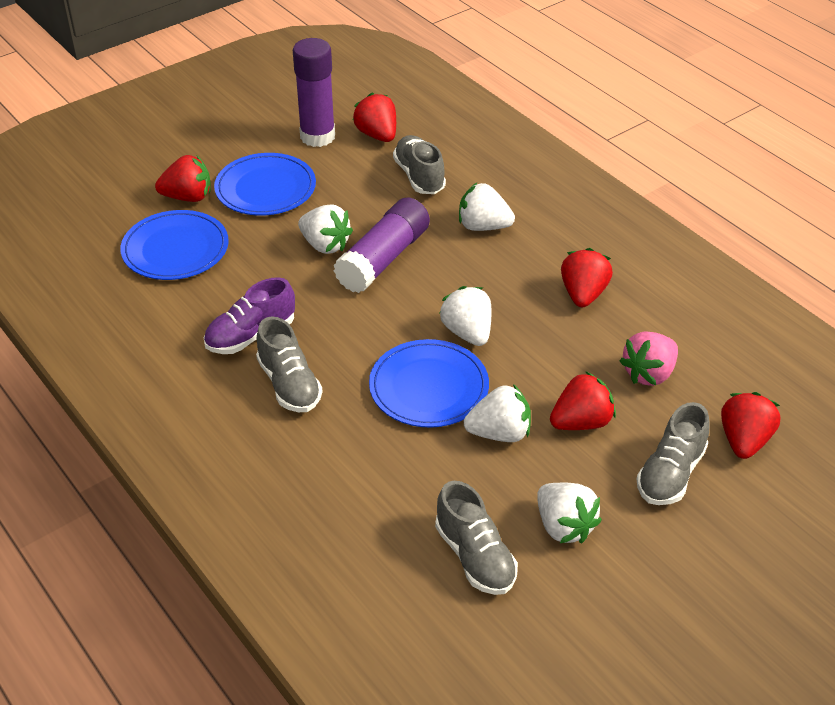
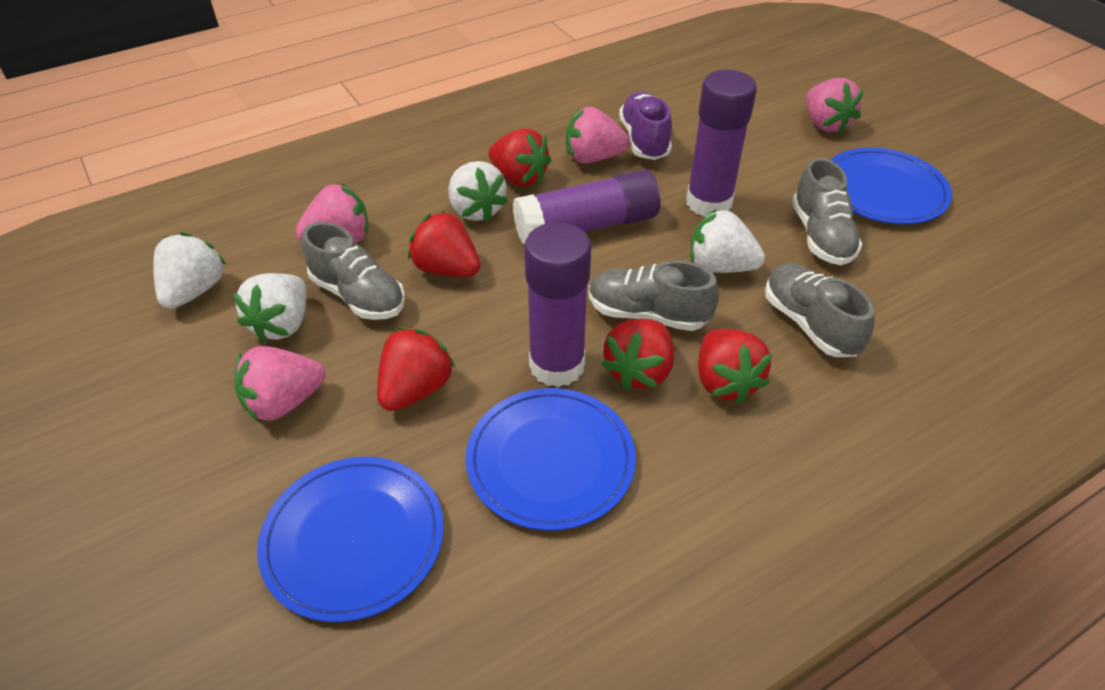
pink strawberry: [620,332,678,386] = 1 -> [234,346,326,422] [296,183,368,243] [566,106,630,163] [806,78,864,134] = 4
purple glue stick: [293,38,335,147] [334,197,430,293] = 2 -> [513,169,660,245] [524,222,591,387] [686,70,757,217] = 3
white strawberry: [298,204,353,254] [439,286,491,346] [459,183,515,231] [464,384,531,442] [537,483,602,543] = 5 -> [153,232,226,309] [233,273,307,343] [449,161,508,222] [690,209,765,273] = 4

